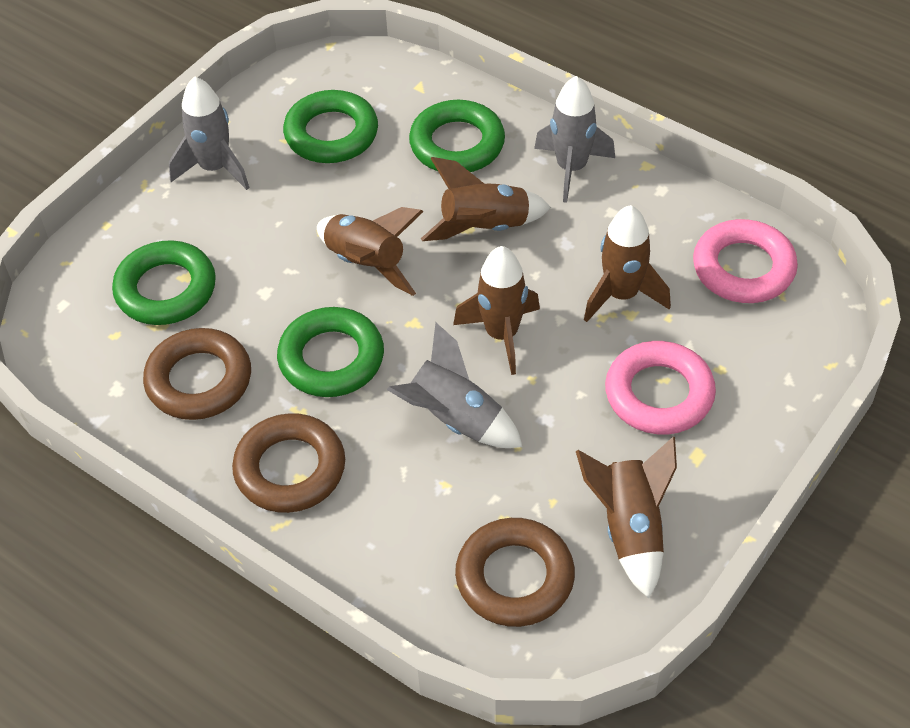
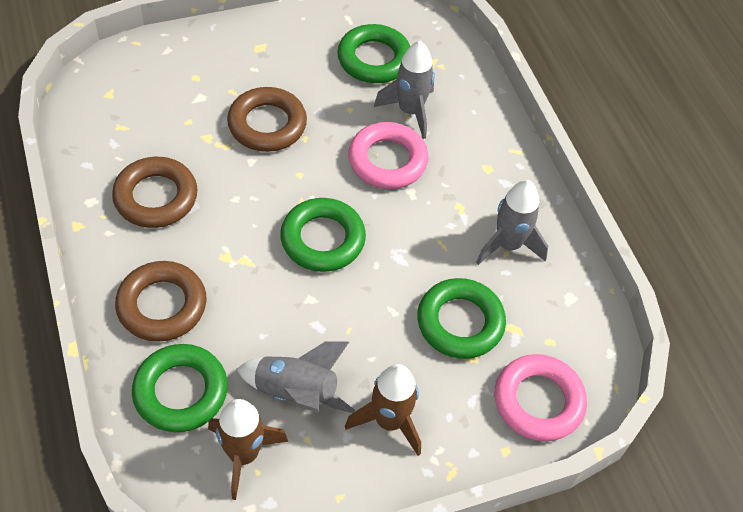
brown rocket: [317,207,424,296] [421,157,551,241] [453,246,540,375] [576,437,677,598] [584,205,671,322] = 5 -> [208,399,288,500] [345,364,421,456] = 2

